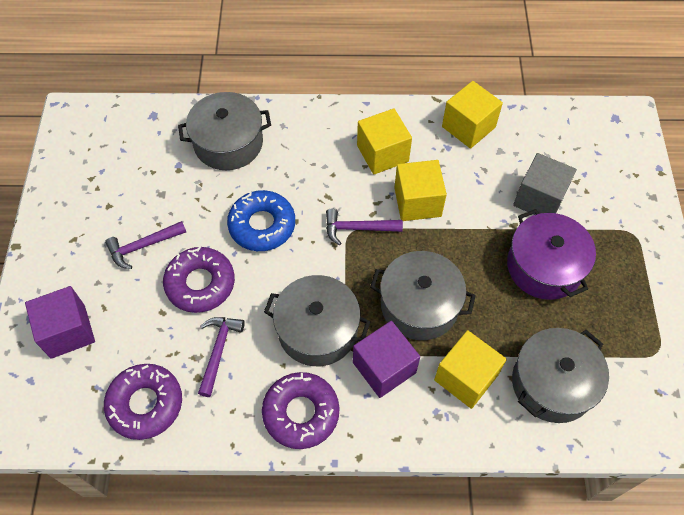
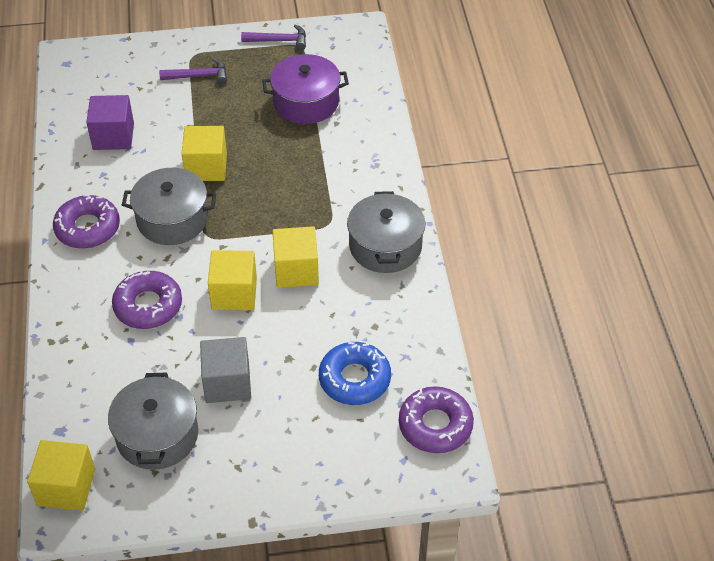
grey pot: [178,92,271,170] [264,275,370,366] [370,251,476,340] [512,328,609,423] = 4 -> [108,373,198,470] [122,168,216,245] [347,191,425,273] = 3
purple cube: [25,286,95,359] [353,321,420,398] = 2 -> [86,95,134,150] = 1
purple hammer: [105,221,186,269] [198,317,245,397] [326,209,403,245] = 3 -> [159,58,227,84] [241,24,306,50] = 2

